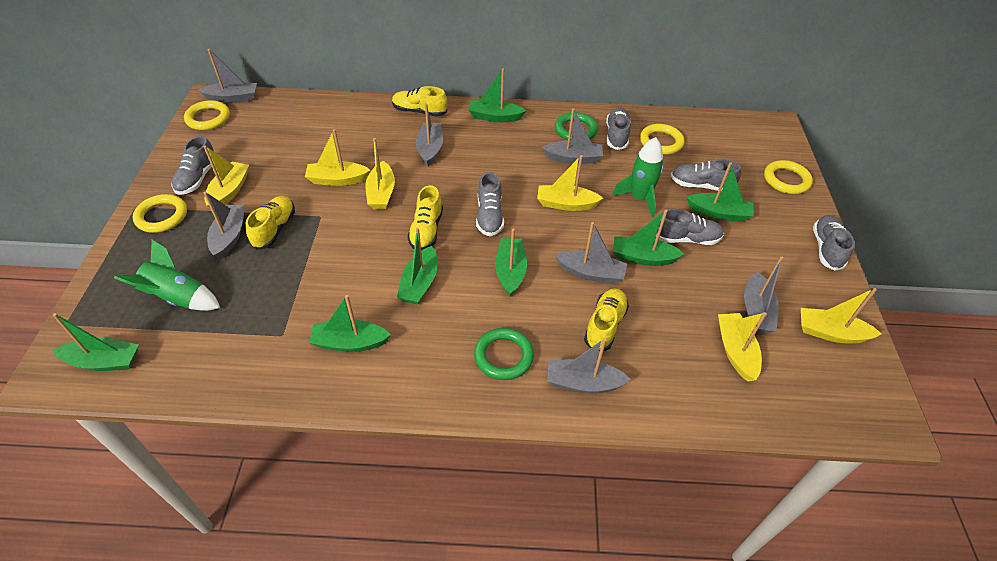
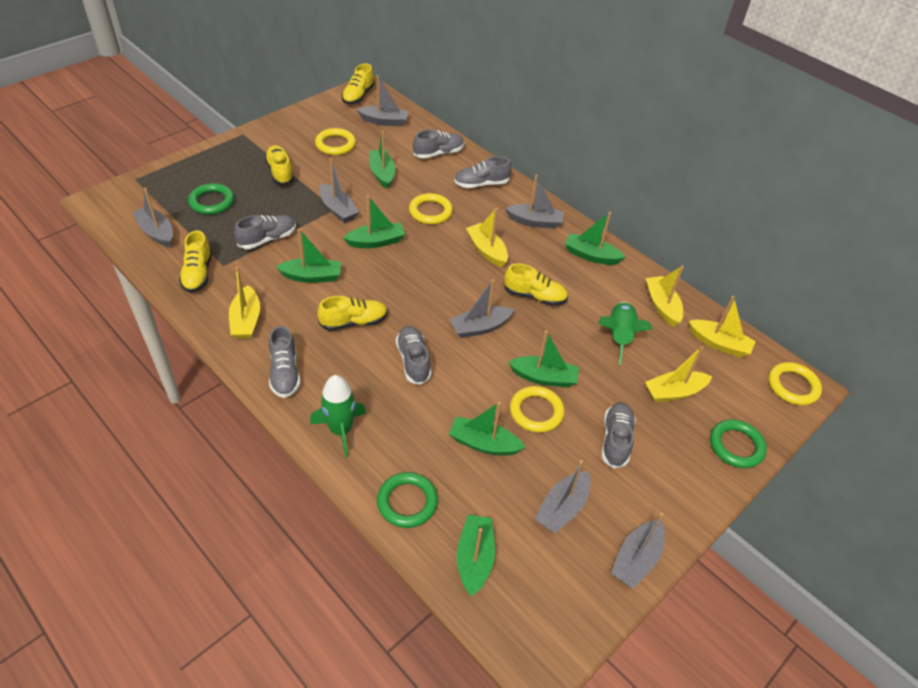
green ring: [474,328,534,380] [555,112,598,140] = 2 -> [188,183,234,215] [377,472,438,528] [710,419,767,468] = 3
yellow boat: [203,145,249,208] [305,129,371,186] [365,138,395,209] [537,155,603,211] [718,312,767,382] [801,288,882,344] = 6 -> [229,267,260,339] [466,208,508,267] [645,346,712,402] [646,266,684,327] [689,296,756,357] = 5
yellow shoe: [245,196,295,250] [392,86,447,117] [407,185,443,250] [584,288,629,351] = 4 -> [179,230,212,293] [265,145,294,185] [317,296,388,331] [342,63,375,104] [504,264,568,306] = 5

